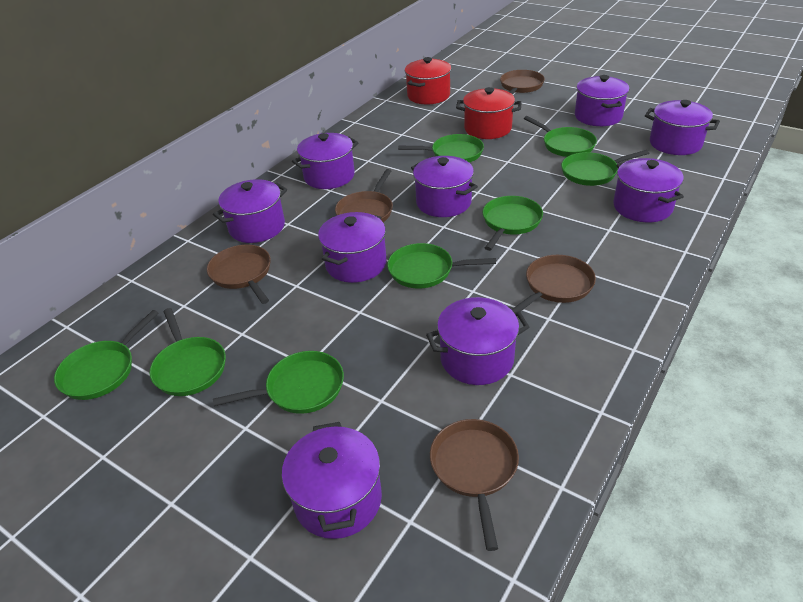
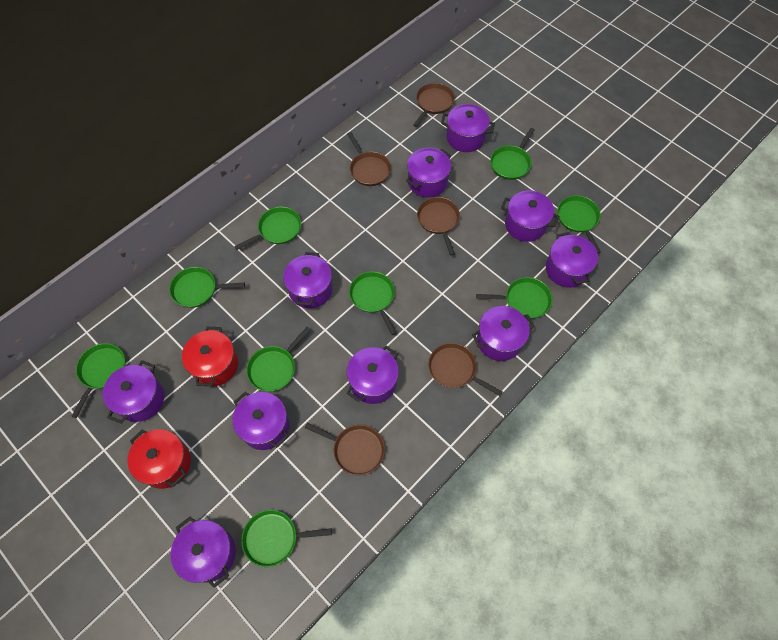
green pan: [54,310,159,400] [150,308,226,396] [213,351,344,414] [387,243,496,289] [398,134,484,162] [483,196,543,251] [524,116,597,157] [561,150,649,186] = 8 -> [71,343,125,418] [169,267,245,308] [234,207,301,250] [241,510,332,567] [246,327,311,392] [349,271,397,335] [476,277,552,319] [490,128,535,180] [557,195,601,253] = 9
purple pot: [213,179,287,243] [282,422,382,539] [292,133,359,189] [318,212,386,283] [411,156,478,217] [426,297,529,385] [575,75,629,126] [613,158,684,222] [645,100,720,155] = 9 -> [103,360,164,424] [171,517,236,588] [233,392,289,450] [283,252,333,308] [347,345,399,404] [406,148,451,198] [441,104,495,152] [472,306,535,361] [501,190,559,242] [546,232,598,288] = 10

